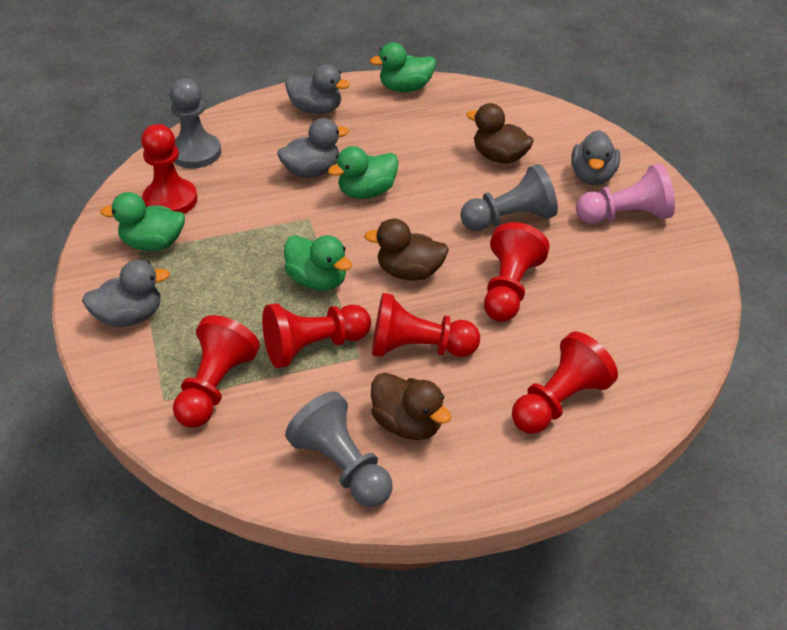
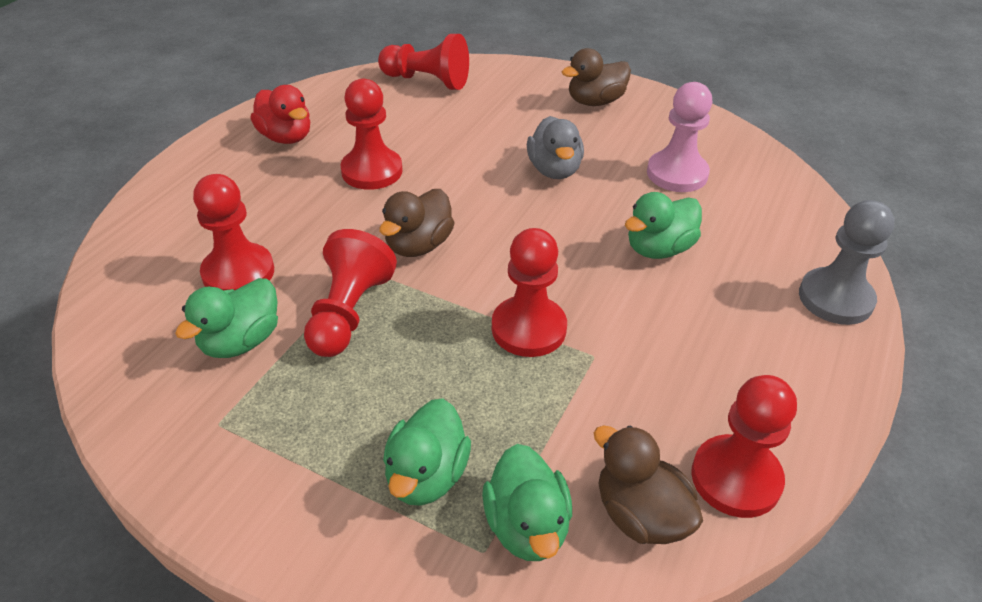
grey duck: [82,260,170,327] [277,118,349,178] [285,64,350,114] [571,130,620,185] = 4 -> [527,116,584,179] = 1
grey pawn: [170,78,221,168] [285,391,393,507] [460,164,558,231] = 3 -> [799,200,895,325] = 1
red duck: none = 0 -> [251,85,311,144] = 1

